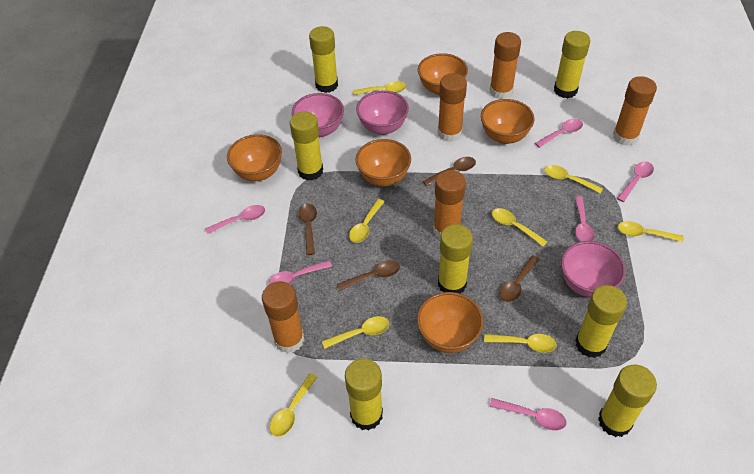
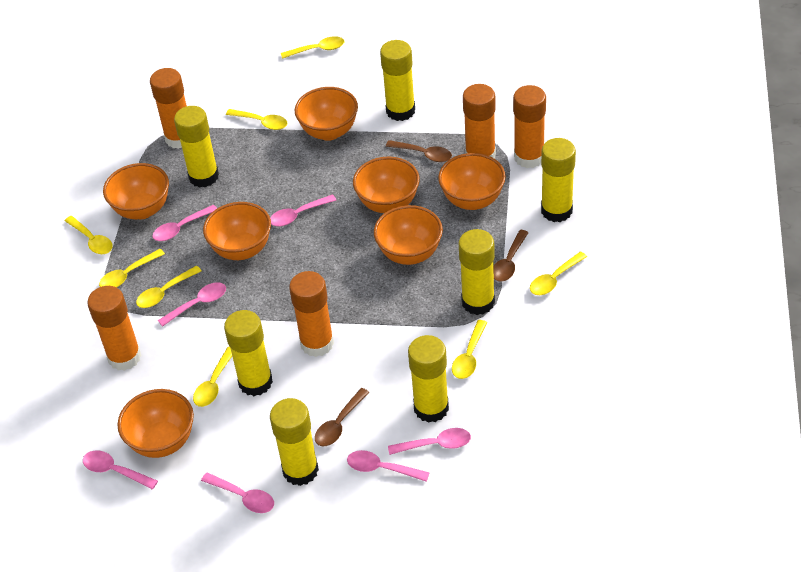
brown spoon: [299,204,317,255] [337,260,400,291] [423,157,476,186] [499,255,539,302] = 4 -> [315,388,370,446] [386,140,452,162] [493,230,529,282] = 3
orange bowl: [227,134,282,181] [356,139,411,186] [417,292,484,353] [418,53,468,95] [481,99,535,144] = 5 -> [103,163,169,219] [118,389,194,458] [203,202,271,260] [295,87,358,141] [353,157,420,213] [374,205,443,265] [438,153,506,210] = 7
pink bowl: [292,93,344,137] [356,91,409,135] [561,241,626,297] = 3 -> none = 0
pink spoon: [205,205,265,234] [269,260,332,284] [490,398,566,431] [535,119,583,148] [574,196,595,242] [617,162,654,202] = 6 -> [83,450,158,490] [153,205,217,241] [158,282,226,327] [201,472,274,513] [270,194,336,226] [347,450,429,482] [388,428,471,455] = 7

